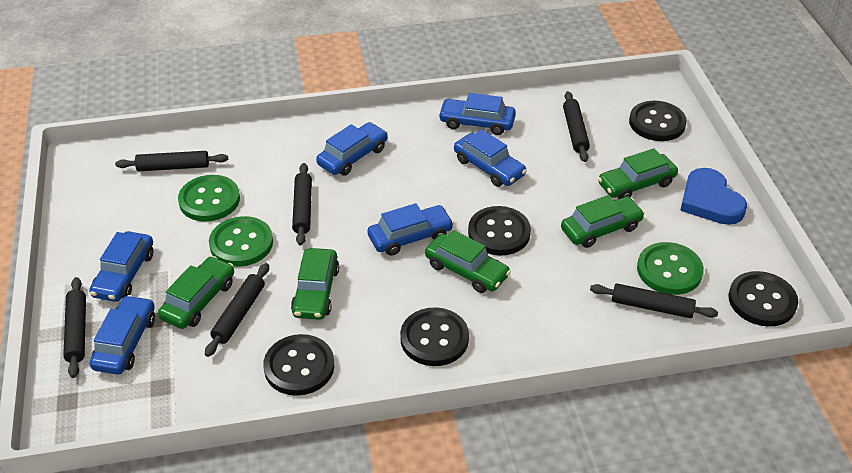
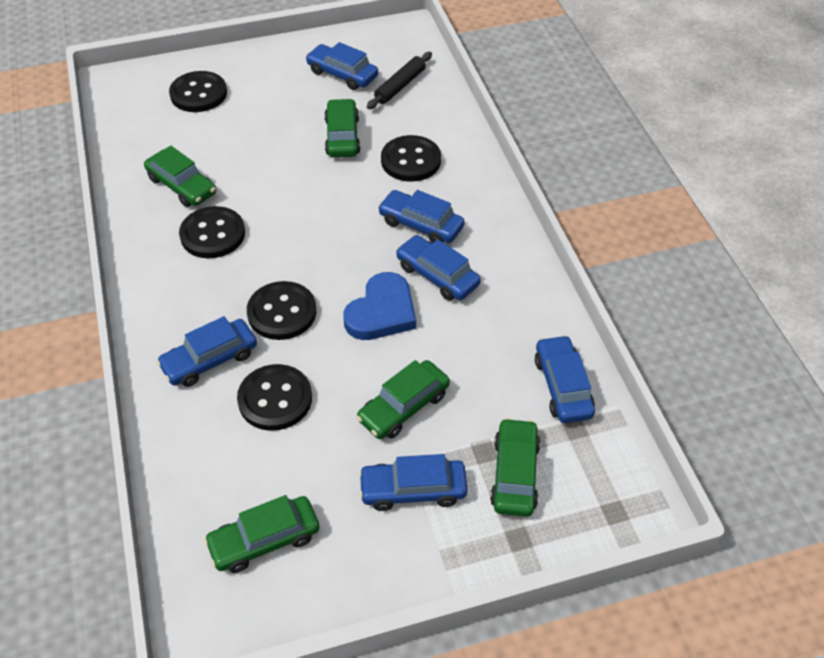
black rolling pin: [63,277,86,378] [115,151,228,171] [205,263,269,357] [292,163,312,246] [563,91,590,162] [590,284,718,318] = 6 -> [367,52,432,109] = 1
green button: [178,175,240,222] [209,216,273,267] [637,242,704,295] = 3 -> none = 0

